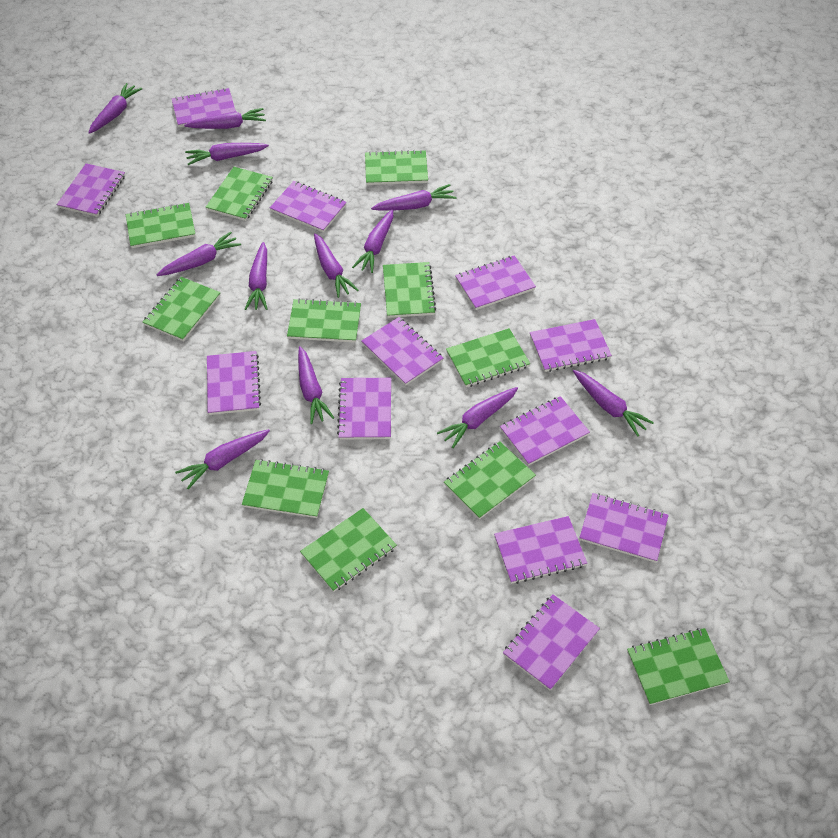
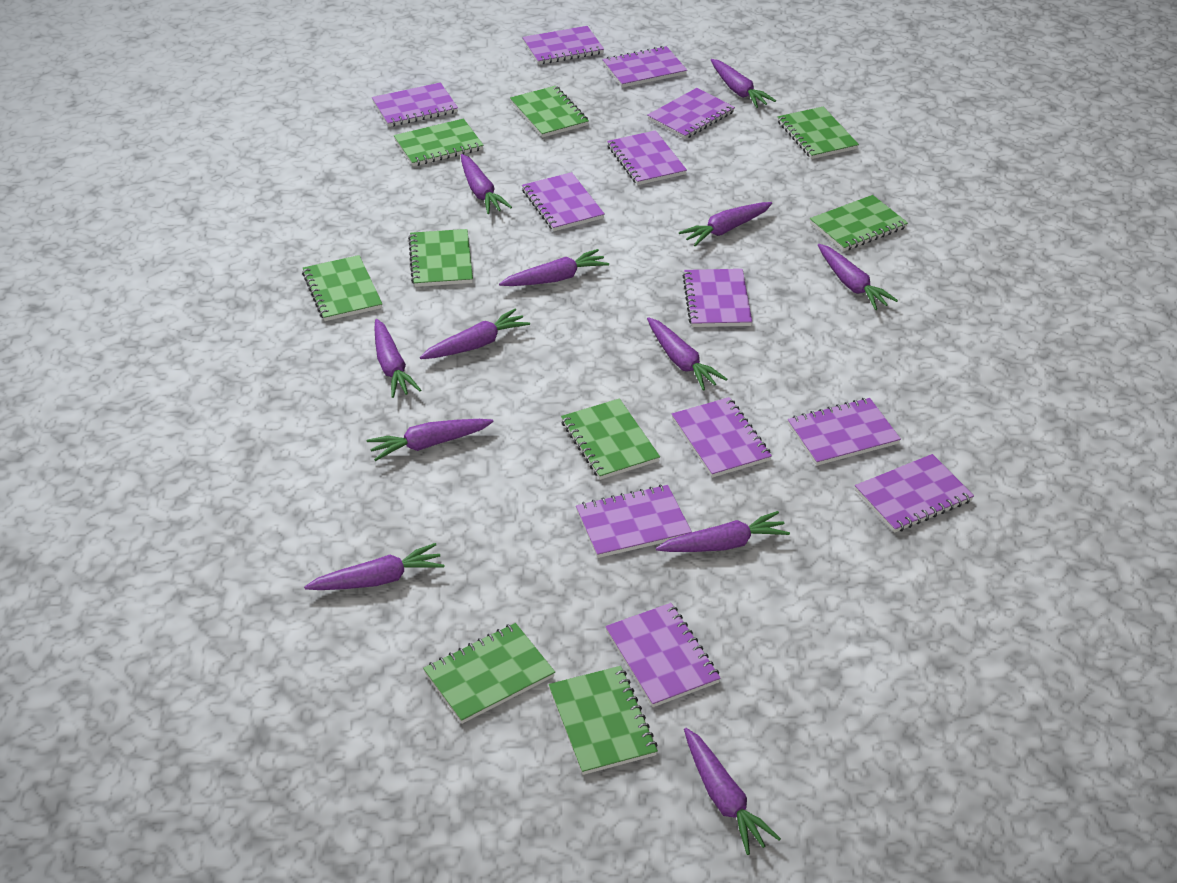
green notebook: [126,203,196,248] [143,277,221,341] [206,167,273,221] [242,459,329,518] [287,298,361,343] [300,508,397,592] [365,150,428,185] [383,262,436,318] [444,442,536,519] [446,328,530,387] [627,628,730,705] = 11 -> [302,255,382,321] [394,119,483,166] [408,229,473,287] [423,623,555,724] [510,86,589,138] [549,666,658,775] [561,398,660,480] [778,107,859,159] [810,195,908,251] = 9

